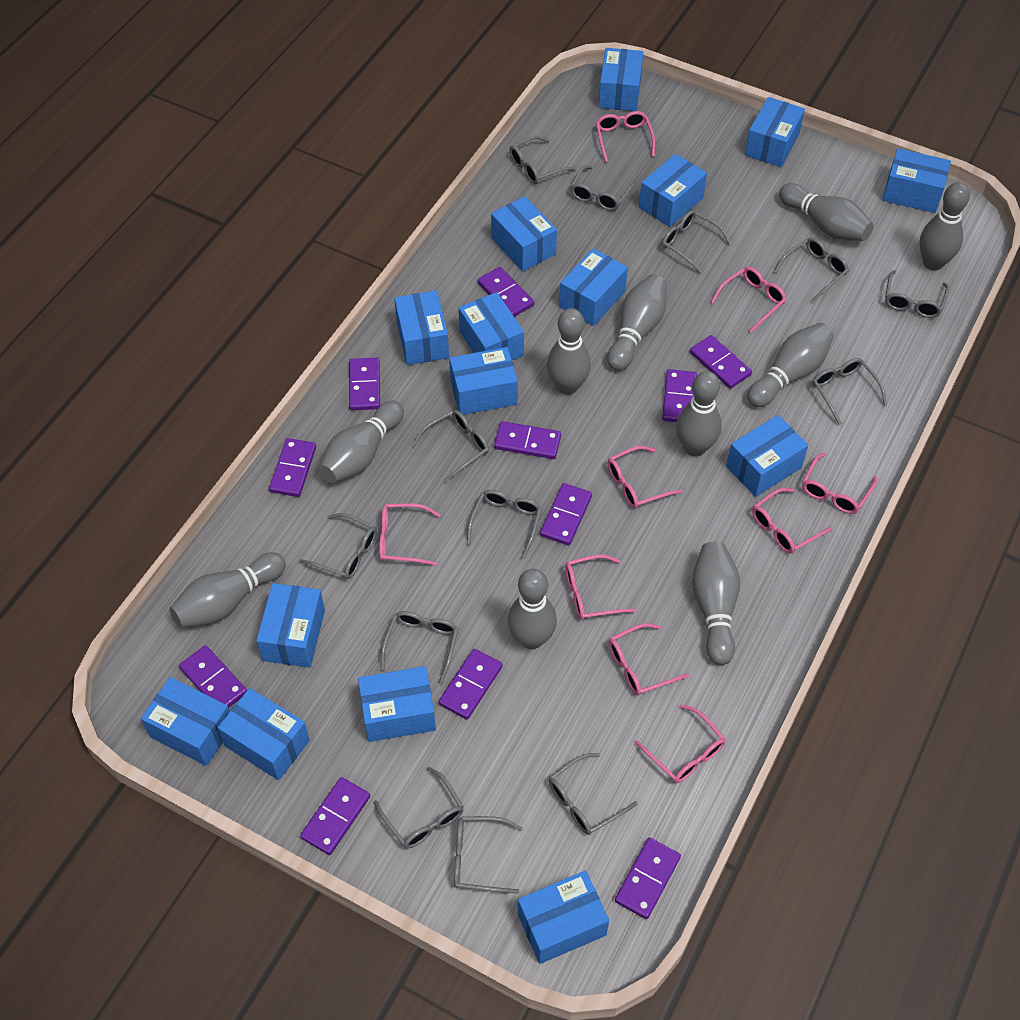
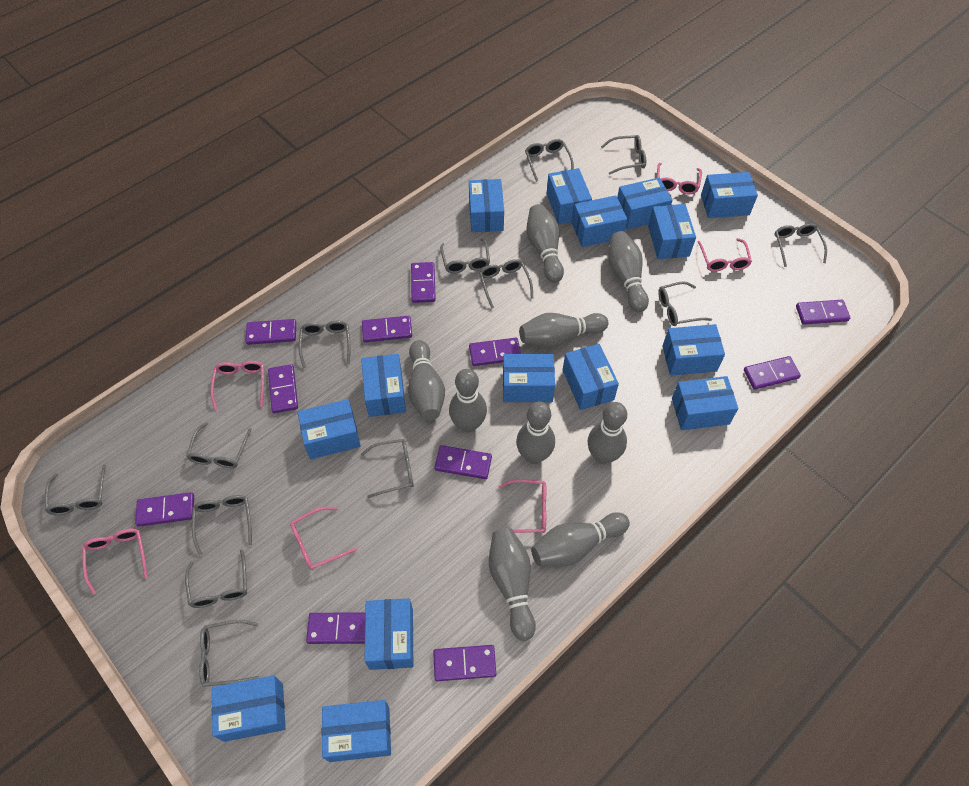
grey bowling pin: [169,552,286,628] [319,401,404,483] [507,569,557,649] [547,308,591,395] [607,274,667,371] [676,371,722,457] [692,542,740,665] [747,323,834,407] [779,183,873,241] [920,182,970,271] = 10 -> [408,340,445,420] [449,369,487,433] [489,528,536,641] [516,402,555,464] [519,313,608,348] [526,204,564,283] [531,512,630,567] [588,402,627,464] [608,231,649,312] = 9
pink glasses: [379,504,440,566] [565,554,636,620] [596,111,655,162] [607,446,683,509] [609,623,689,696] [635,704,726,783] [711,267,787,333] [752,488,832,554] [802,453,877,514] = 9 -> [82,529,148,595] [210,361,264,410] [290,507,357,570] [498,479,546,533] [657,163,702,194] [698,238,752,272] = 6

